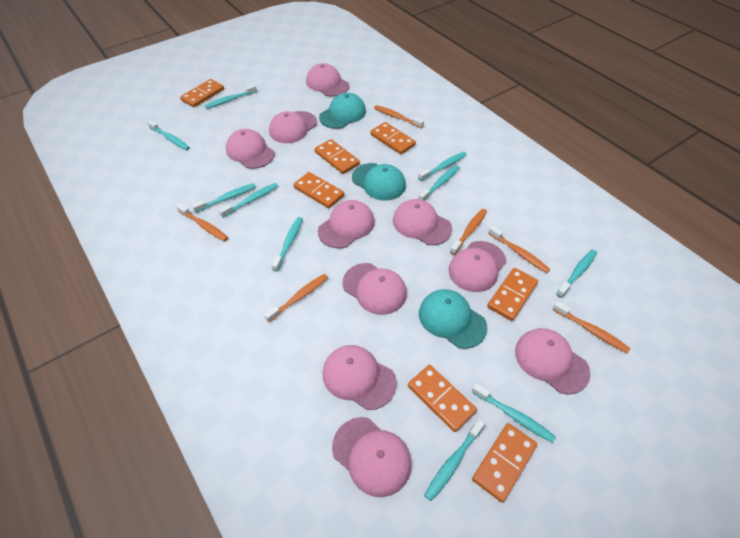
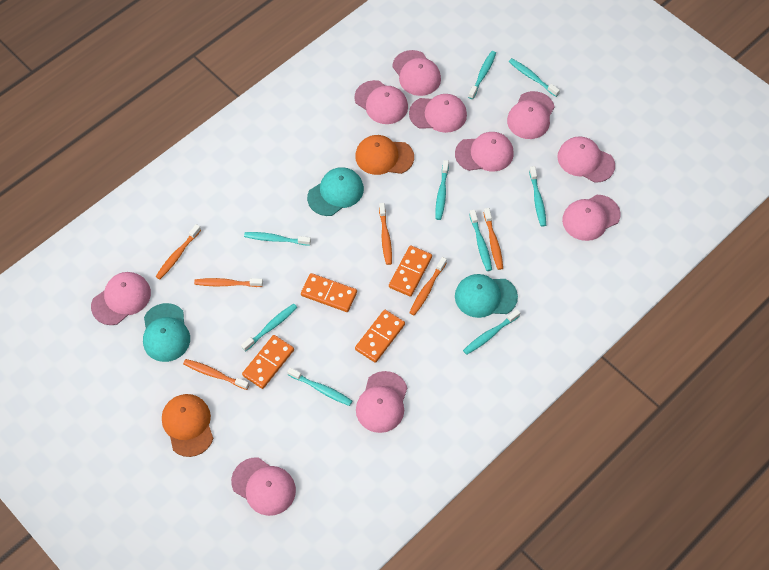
orange cap: none = 0 -> [162,394,213,457] [355,135,414,175] = 2
orange domino: [180,79,224,107] [293,172,344,208] [314,139,360,174] [370,122,416,154] [408,365,477,432] [472,423,537,503] [487,268,538,321] = 7 -> [242,335,294,389] [301,273,357,312] [355,310,405,363] [389,245,432,297] = 4
turquoise toothbrush: [147,120,190,150] [192,183,256,213] [205,84,257,109] [219,183,278,218] [271,217,303,272] [418,152,467,181] [418,165,460,201] [424,419,485,501] [472,383,556,443] [556,250,597,298] = 10 -> [241,304,297,352] [244,232,311,246] [287,367,352,406] [435,160,449,220] [463,309,520,355] [468,51,496,99] [469,210,492,271] [509,58,560,97] [529,166,546,227] = 9

